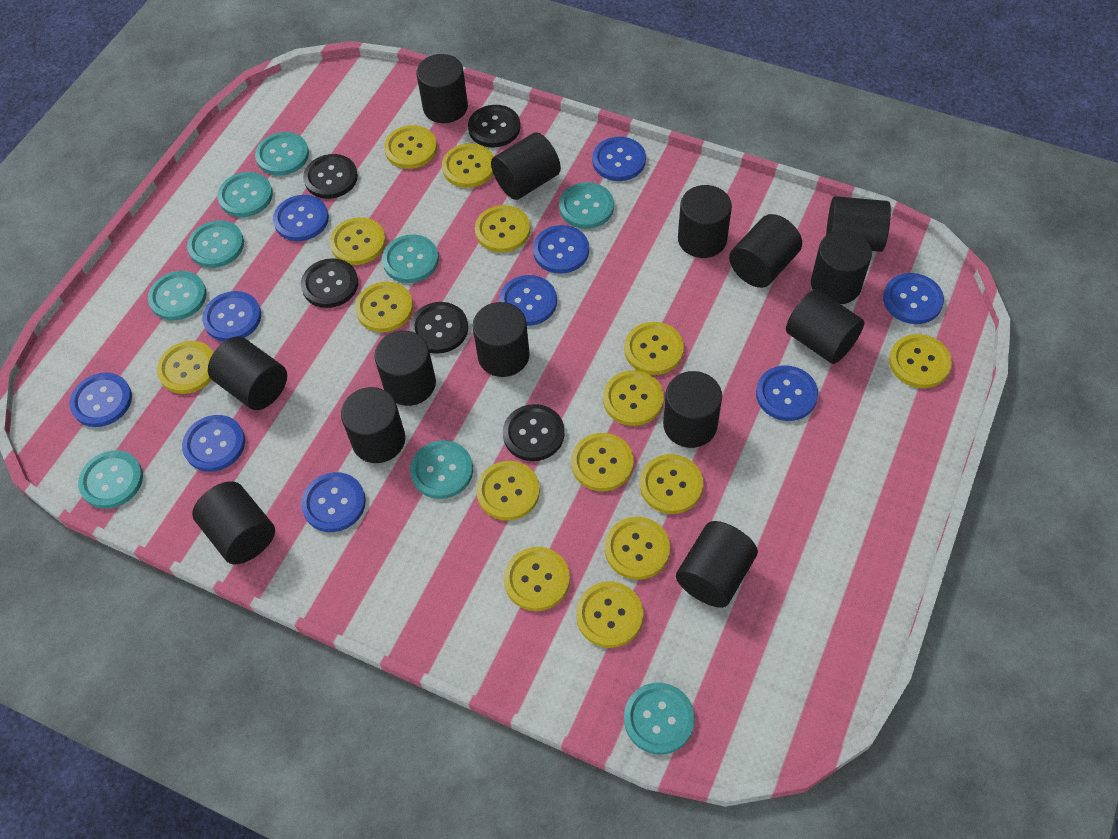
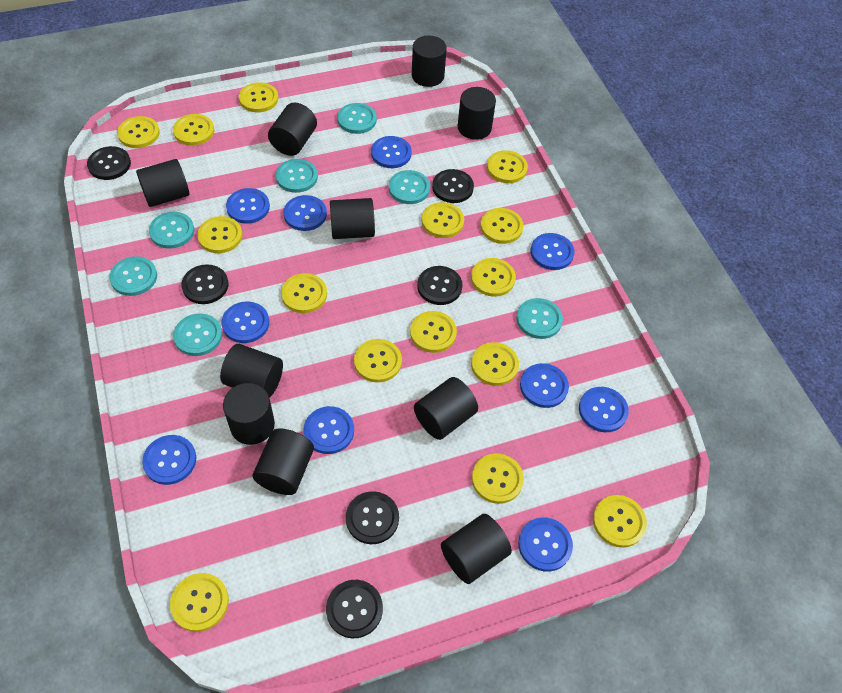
black button: [301,258,358,308] [303,154,358,199] [410,302,468,354] [468,105,520,147] [503,404,565,461] = 5 -> [87,146,131,180] [181,264,229,304] [326,580,383,639] [346,491,399,544] [417,266,462,305] [432,169,474,203] = 6
black cylinder: [192,481,275,565] [208,336,287,410] [341,387,405,463] [374,331,436,406] [417,54,468,123] [472,302,530,377] [491,132,561,200] [663,371,722,448] [676,521,758,608] [678,185,732,258] [729,214,802,288] [786,289,864,364] [811,230,872,304] [826,196,891,252] = 14 -> [136,159,190,207] [220,344,283,398] [223,383,275,445] [253,428,314,495] [268,103,317,156] [330,198,375,239] [412,36,447,87] [414,377,478,440] [441,514,512,584] [458,87,496,140] = 10
turquoise button: [78,450,143,509] [148,271,207,321] [187,220,244,268] [217,172,273,217] [255,132,309,176] [382,234,439,283] [410,440,473,499] [559,182,614,229] [624,683,695,755] = 9 -> [109,256,157,296] [149,212,194,249] [173,314,222,356] [276,159,318,193] [337,103,377,134] [389,170,430,204] [517,298,563,339] = 7

